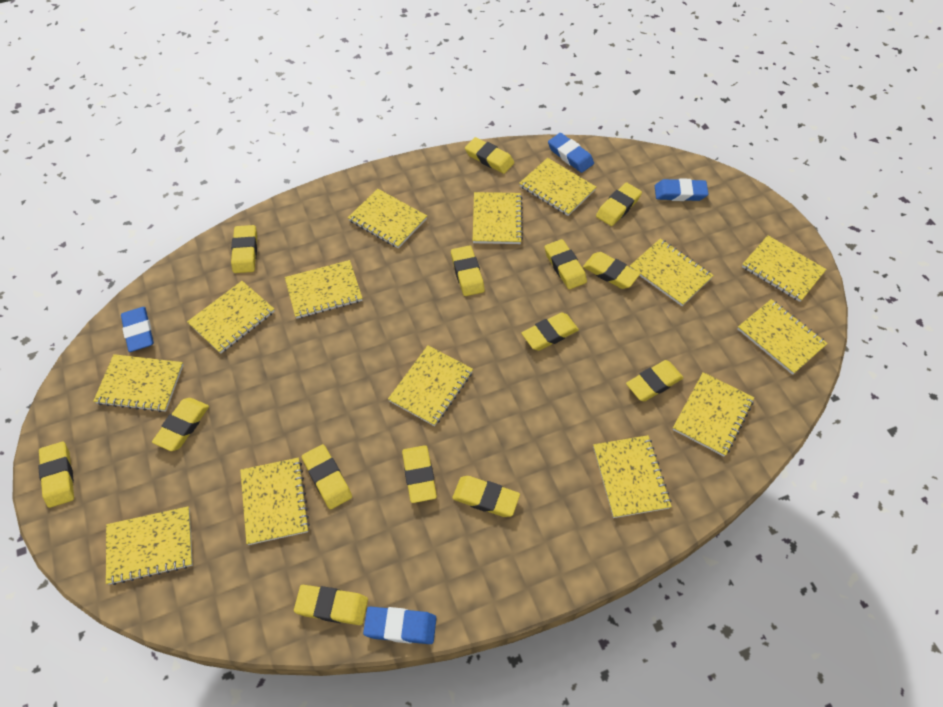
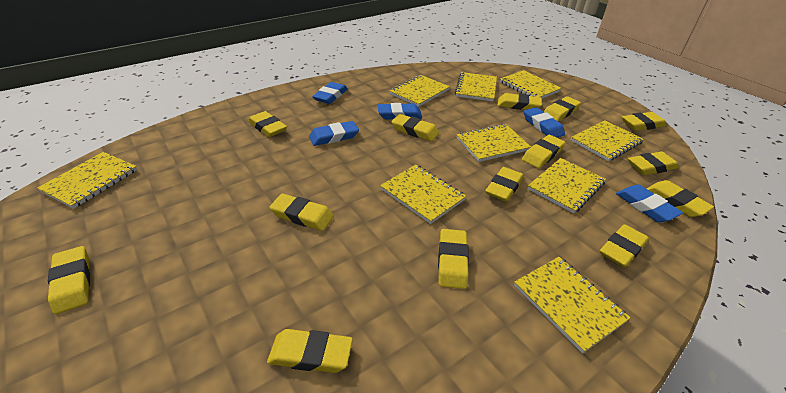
blue eraser: [121,307,154,352] [363,607,436,644] [548,133,594,173] [655,178,708,201] = 4 -> [309,121,359,146] [312,82,348,104] [378,103,422,119] [524,107,565,138] [616,184,683,222] = 5
yellow notebook: [94,354,183,412] [106,506,193,585] [187,281,275,354] [240,458,310,545] [285,260,362,319] [348,189,427,248] [388,345,473,426] [473,192,523,244] [519,158,596,216] [593,435,672,518] [630,238,714,306] [672,372,754,456] [738,299,828,375] [742,235,826,302] = 14 -> [37,152,137,209] [380,165,466,224] [390,75,450,107] [455,72,497,101] [457,124,531,162] [500,70,561,98] [514,257,631,354] [528,158,606,213] [571,120,644,161] = 9

